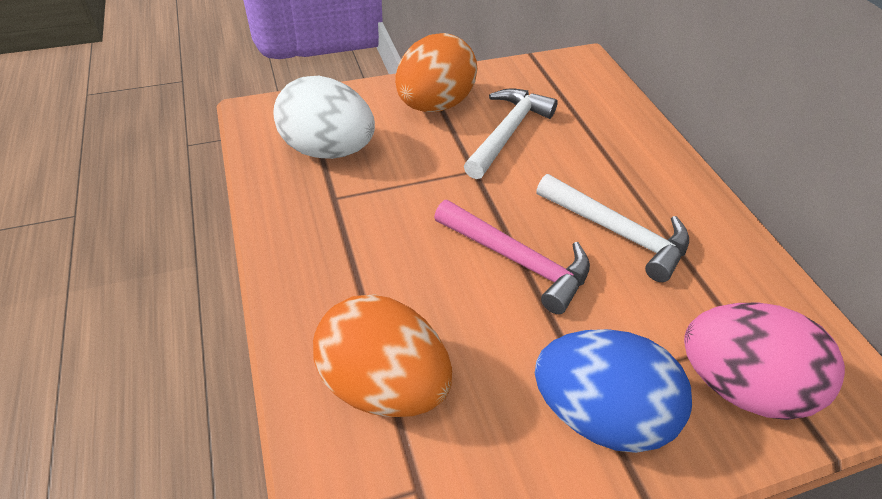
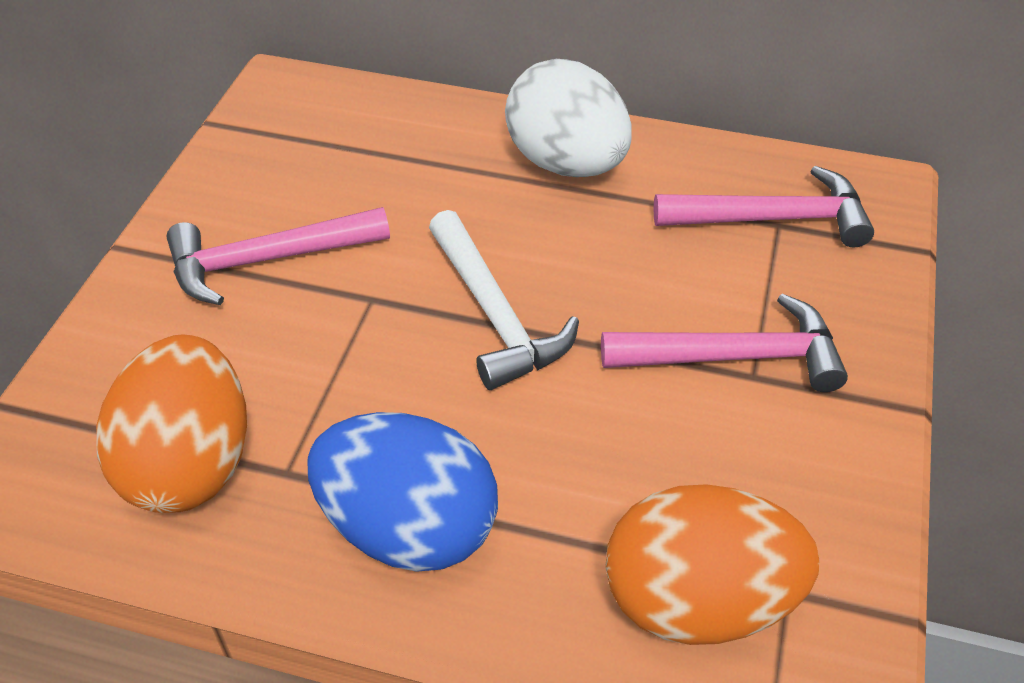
pink egg: [684,302,845,420] = 1 -> none = 0
pink hammer: [434,200,590,314] = 1 -> [167,207,390,305] [601,294,848,392] [653,166,874,248] = 3
white hammer: [464,88,558,179] [536,174,689,282] = 2 -> [429,210,579,390] = 1

